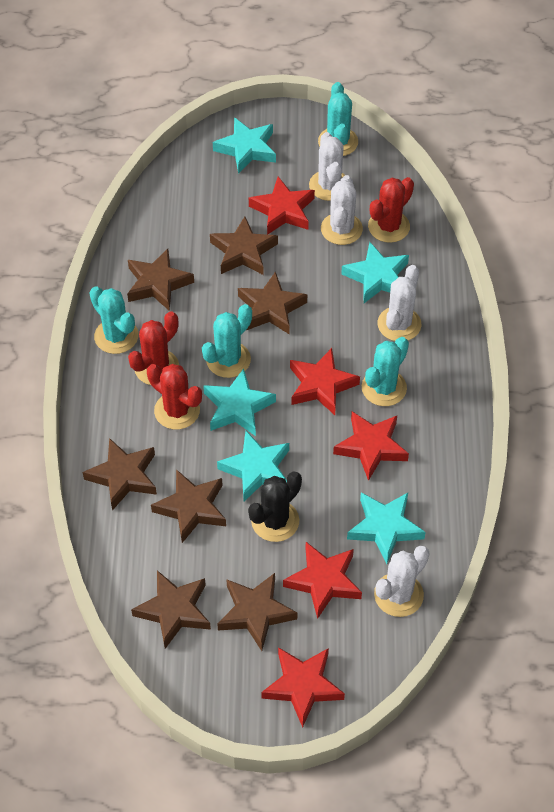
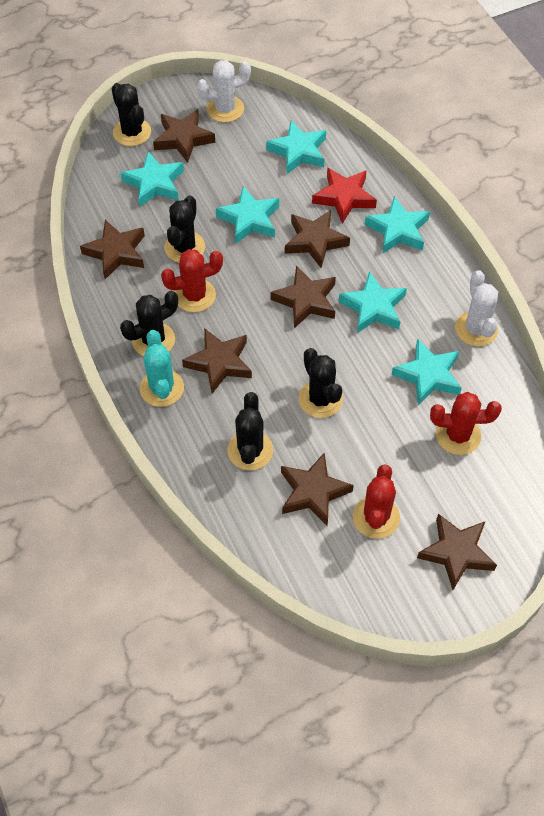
black cactus: [248,472,302,542] = 1 -> [111,83,151,146] [120,291,178,356] [164,195,205,263] [227,392,273,470] [299,348,343,418] = 5
red star: [249,177,315,235] [261,647,345,728] [283,542,362,619] [290,348,360,415] [333,412,409,481] = 5 -> [312,168,377,224] = 1
turquoise cactus: [90,286,138,354] [202,304,252,378] [318,82,358,156] [362,337,409,406] = 4 -> [140,330,184,407] = 1
turquoise star: [203,368,276,436] [213,117,276,174] [217,431,289,502] [341,242,409,303] [347,493,426,564] = 5 -> [121,151,184,207] [216,186,279,244] [266,120,326,174] [339,271,407,333] [365,196,430,254] [392,339,462,406] = 6
white cactus: [309,132,345,201] [321,175,363,245] [374,546,430,617] [377,265,421,341] = 4 -> [197,60,251,122] [455,270,498,346] = 2

